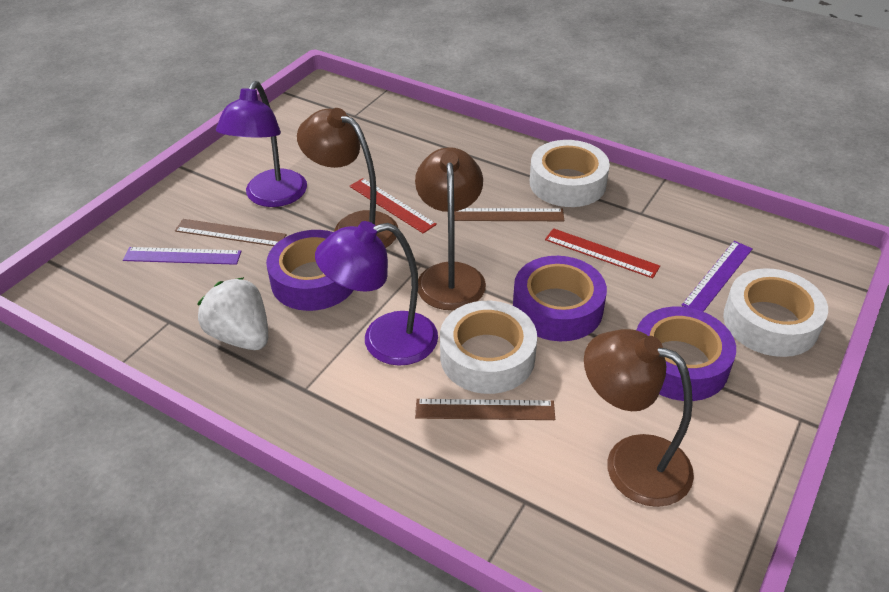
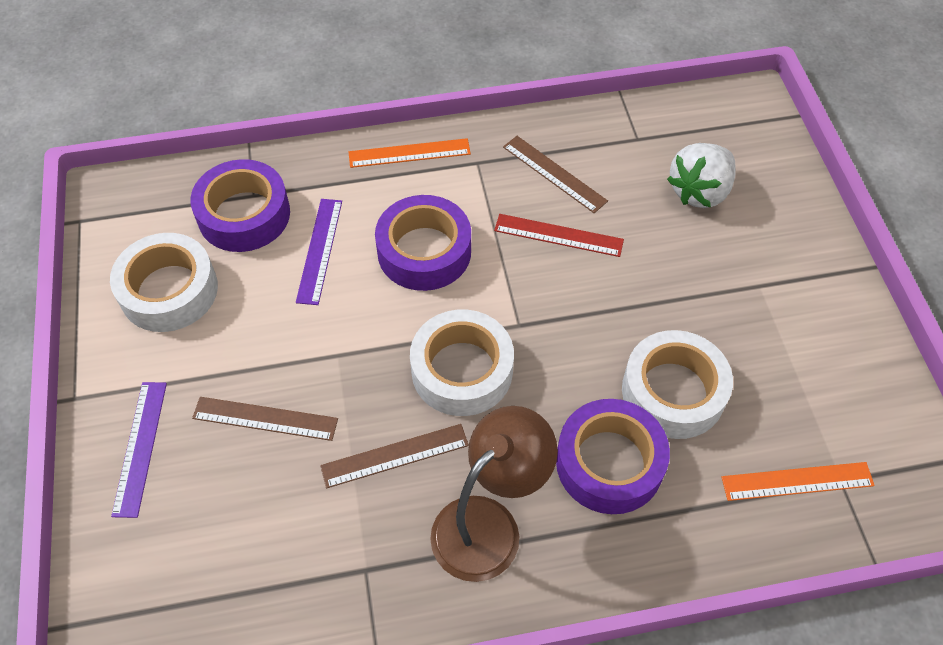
brown lamp: [297,108,398,248] [415,147,486,310] [584,329,694,507] = 3 -> [430,406,558,582] = 1
orange ruler: none = 0 -> [349,138,471,168] [722,462,875,501] = 2
purple lamp: [216,81,307,207] [315,221,438,366] = 2 -> none = 0
red ruler: [349,178,437,233] [545,228,660,278] = 2 -> [494,214,624,257] = 1

